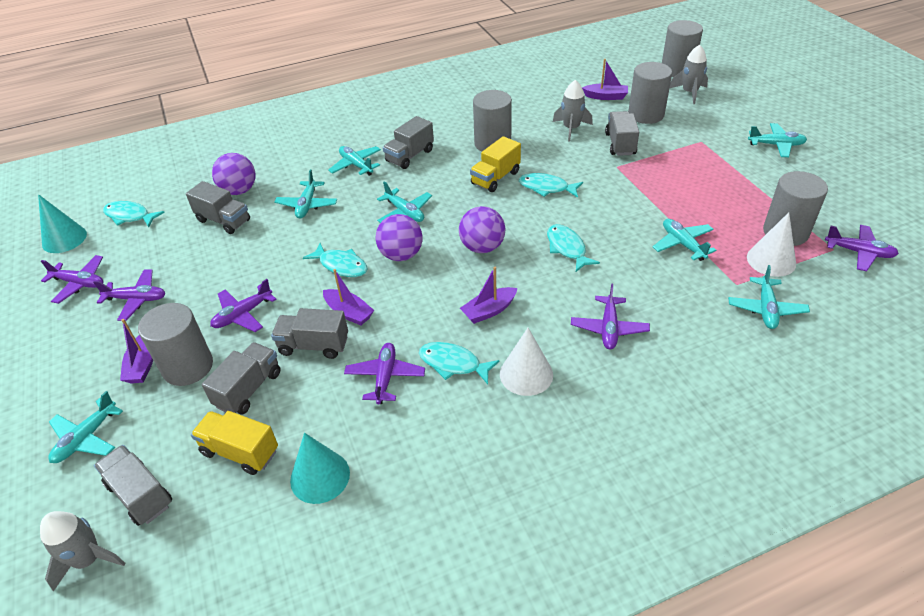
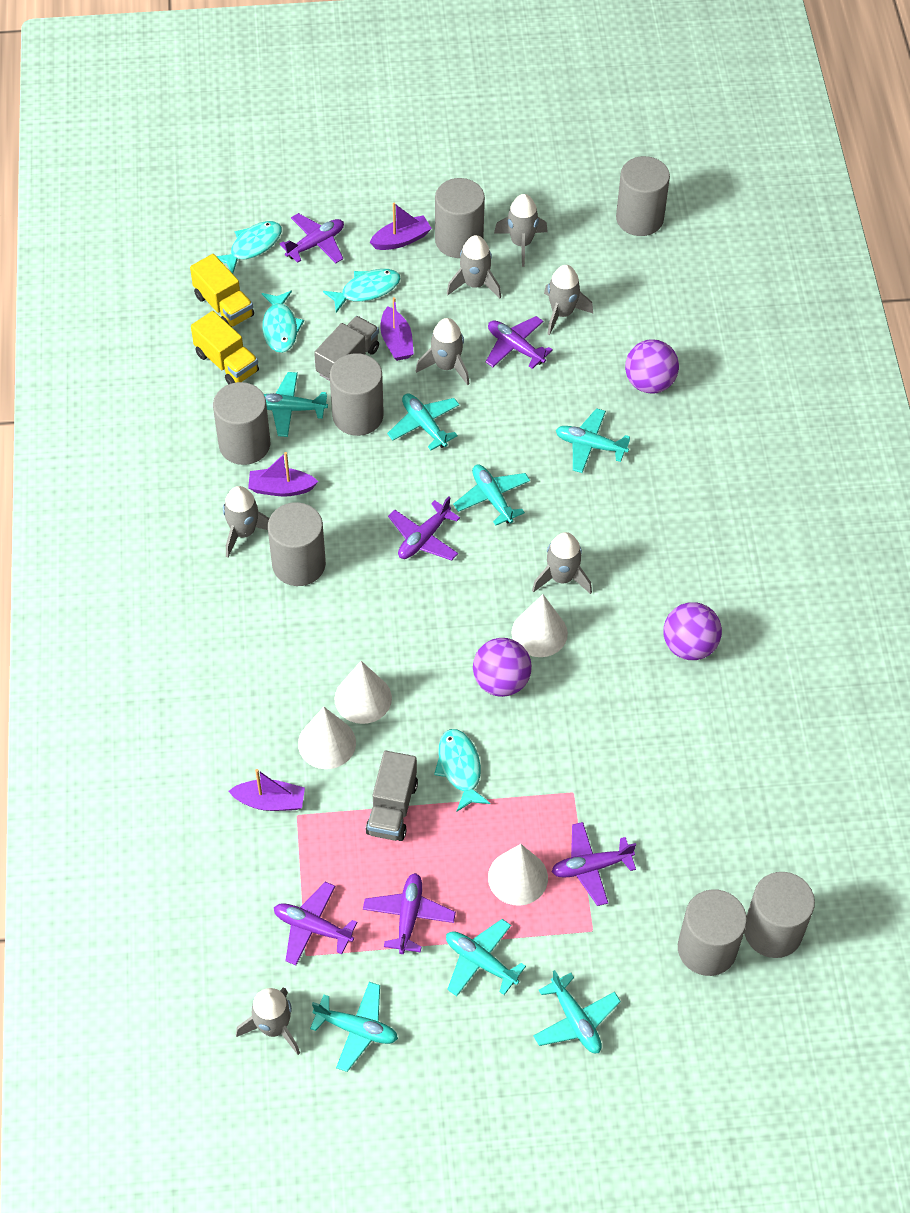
grey cylinder: [138,303,213,386] [473,90,512,152] [628,62,672,124] [662,20,703,77] [763,171,828,246] = 5 -> [213,382,270,465] [268,502,326,586] [330,353,384,436] [435,178,485,258] [616,156,670,236] [678,889,747,976] [744,872,815,958] = 7
grey rocket: [40,511,125,591] [553,80,593,142] [670,45,708,104] = 3 -> [223,486,269,557] [236,988,300,1055] [416,318,469,385] [447,235,501,298] [494,194,548,267] [532,532,592,594] [544,265,593,335] = 7
grey truck: [94,445,172,526] [186,181,250,234] [202,342,281,414] [271,308,348,359] [383,116,434,169] [605,111,639,156] = 6 -> [314,316,379,381] [366,751,418,841] = 2
turquoise cone: [38,194,87,253] [290,433,350,504] = 2 -> none = 0
turquoise fish: [103,201,165,227] [303,243,368,277] [419,342,500,384] [519,173,583,198] [547,224,600,272] = 5 -> [217,221,282,274] [261,291,304,353] [323,269,401,313] [434,729,491,812] = 4
white cone: [500,328,553,396] [747,212,796,277] = 2 -> [298,707,356,769] [334,661,392,724] [488,844,548,906] [511,594,568,657] = 4

